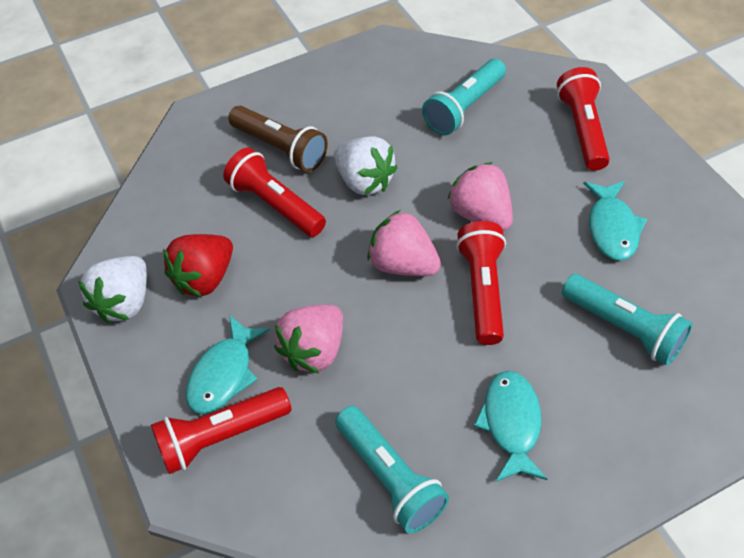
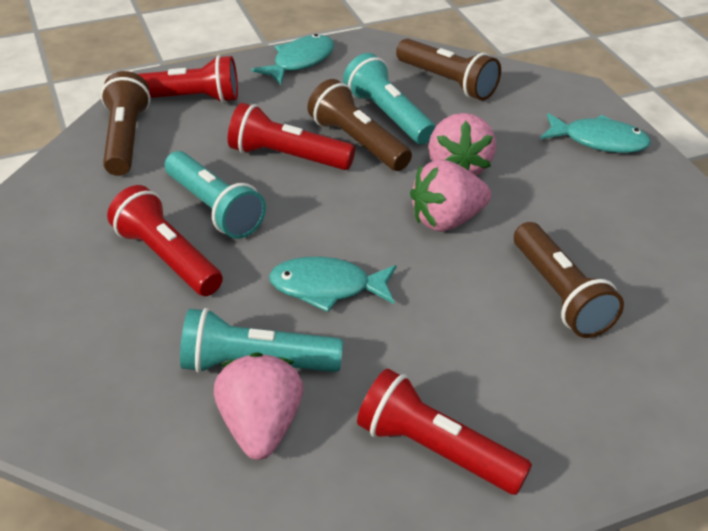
brown flashlight: [228,106,328,172] = 1 -> [101,71,151,176] [307,79,412,171] [396,39,501,100] [514,222,624,338] = 4
red strawberry: [163,234,233,297] = 1 -> none = 0
white strawberry: [78,256,147,323] [334,136,398,195] = 2 -> none = 0

